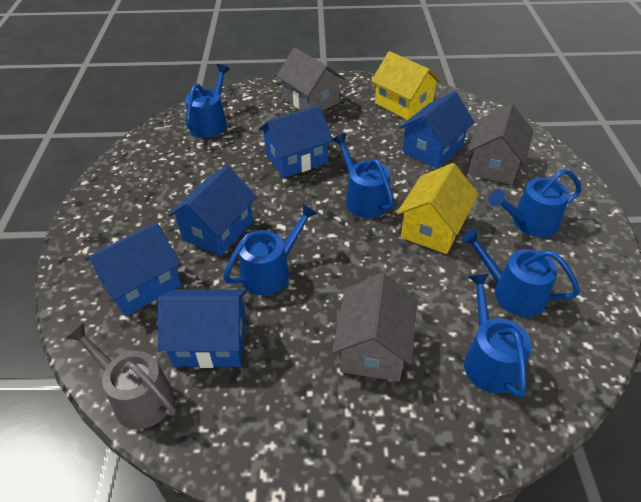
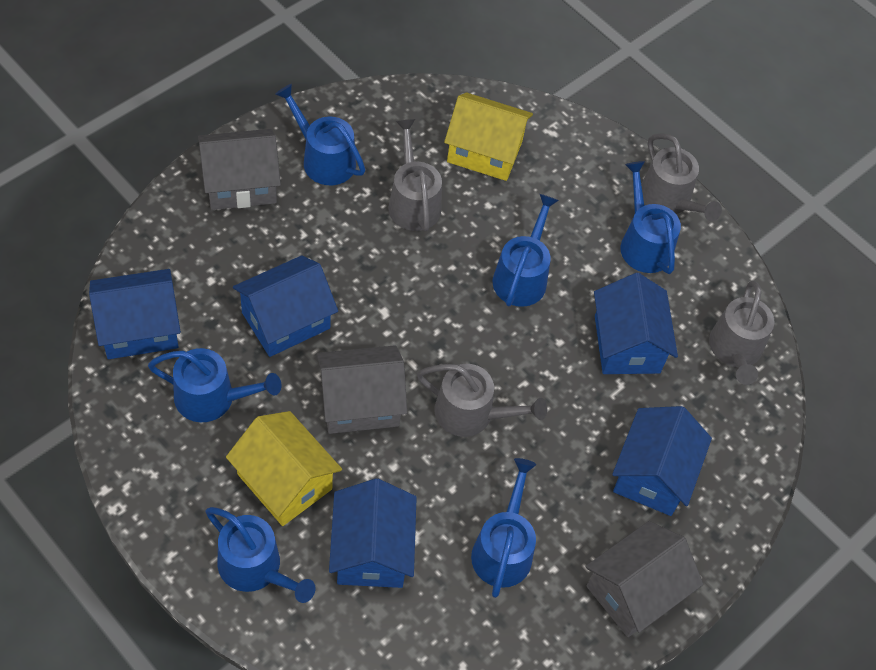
grey watering can: [66,323,176,429] = 1 -> [388,119,442,232] [417,364,547,437] [641,133,722,221] [709,281,774,385] = 4

